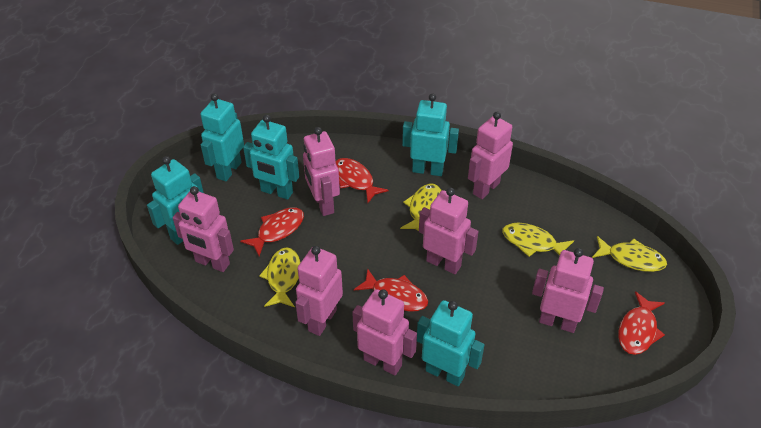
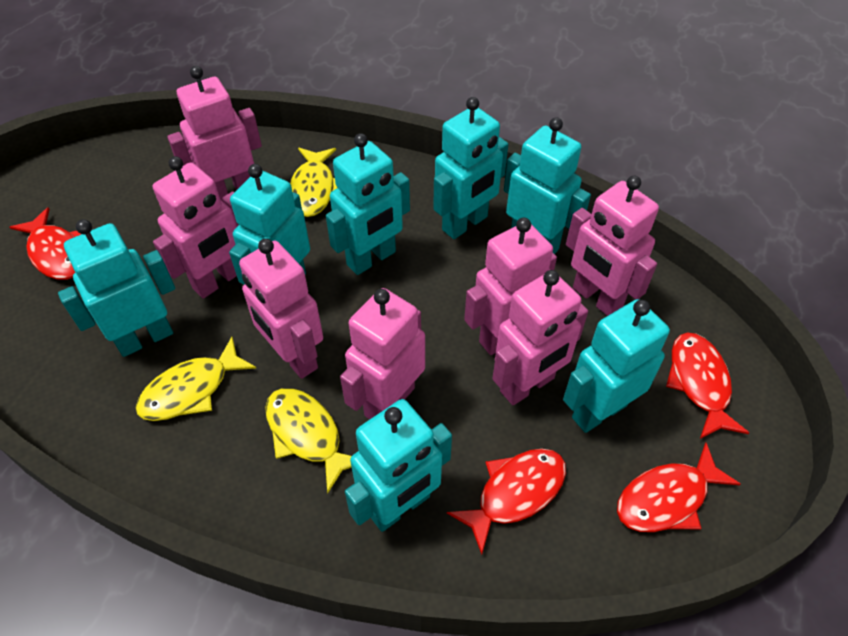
turquoise robot: [147,156,204,245] [200,93,244,181] [243,115,299,200] [402,93,459,176] [417,300,485,387] = 5 -> [58,219,175,357] [229,164,310,285] [326,133,410,275] [345,399,452,532] [433,97,509,239] [504,117,591,254] [563,299,670,433] = 7
yellow fish: [259,247,300,307] [400,183,442,231] [502,223,574,257] [592,236,667,272] = 4 -> [136,337,256,421] [265,388,352,493] [290,148,337,217] = 3

